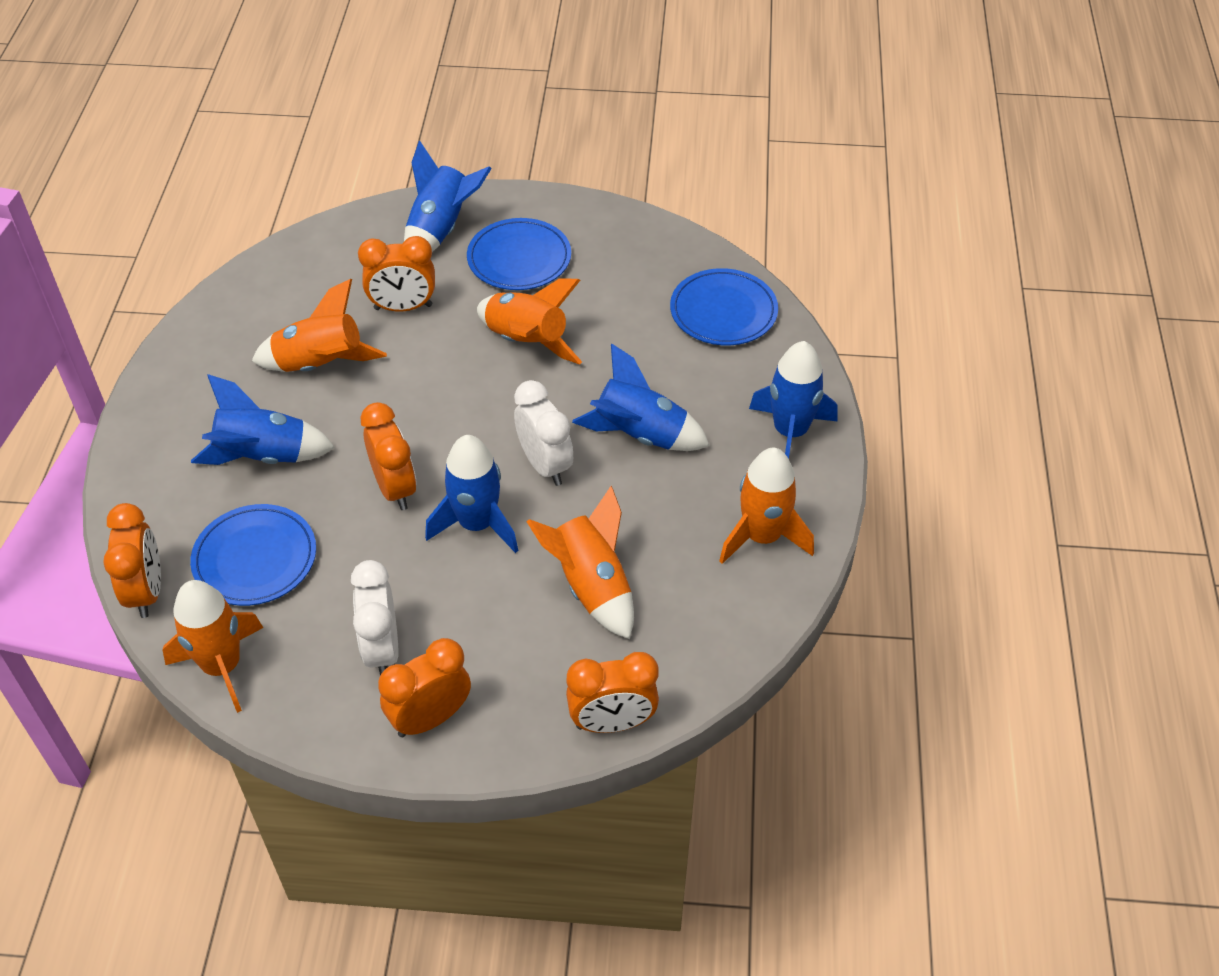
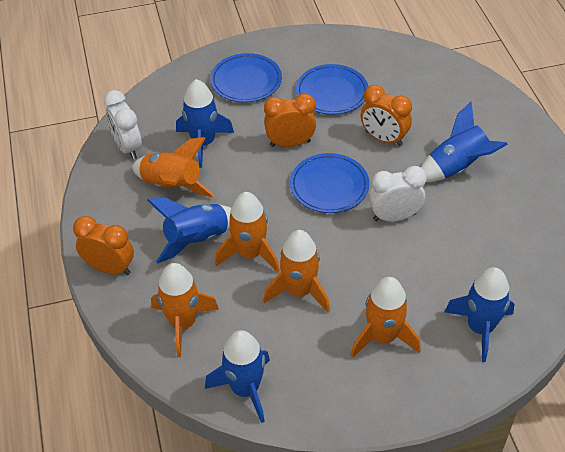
orange clock: [103,503,161,618] [358,236,435,312] [361,402,417,510] [378,638,471,737] [566,652,659,733] = 5 -> [73,216,134,275] [264,93,316,147] [361,85,412,146] = 3

